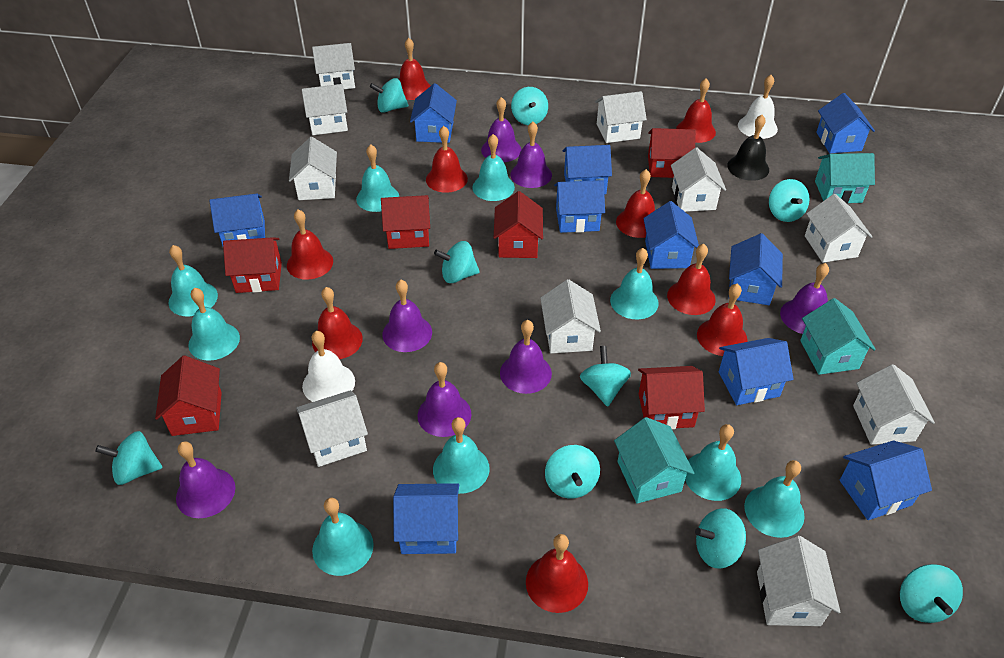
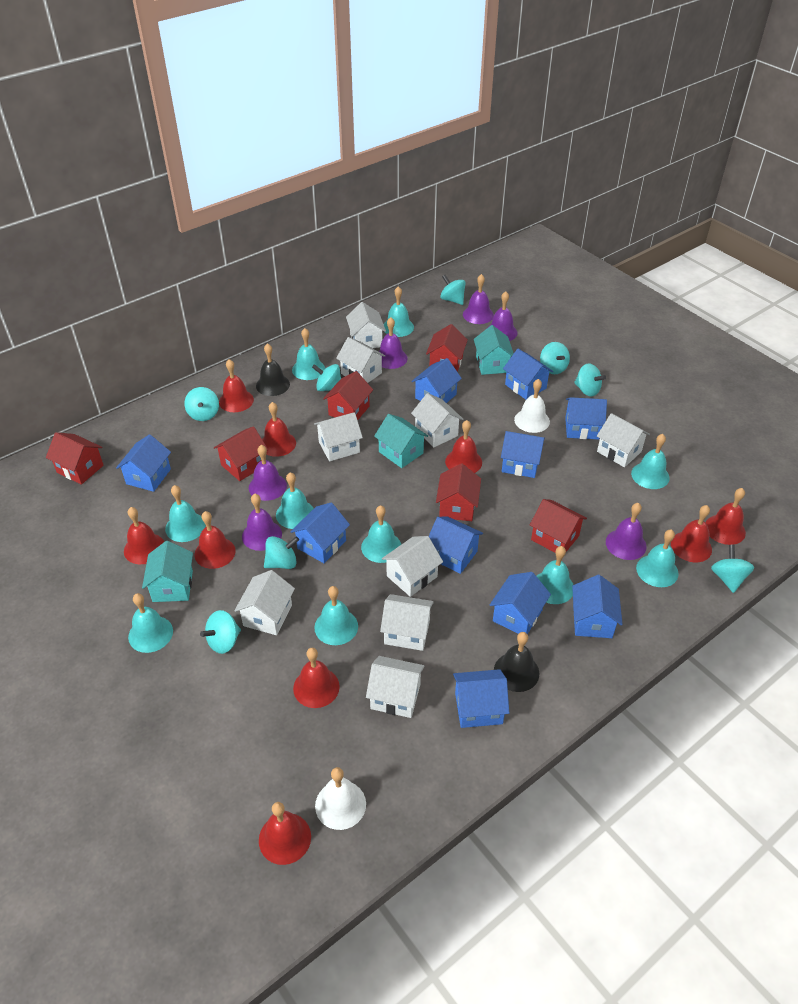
black bell: [727,115,769,181] = 1 -> [256,343,290,396] [494,632,539,692] = 2
purple bell: [176,441,235,518] [382,280,432,352] [418,362,472,437] [481,97,521,162] [500,320,552,394] [511,122,552,188] [780,263,829,334] = 7 -> [242,494,282,551] [249,445,287,501] [379,317,407,369] [463,274,494,324] [488,291,517,341] [606,503,647,560] = 6
turquoise bell: [169,245,218,316] [188,288,240,361] [312,498,374,576] [356,144,399,212] [433,417,490,494] [472,134,515,201] [610,248,659,319] [685,424,741,501] [744,460,805,538] = 9 -> [128,593,173,653] [165,485,206,542] [276,472,314,529] [292,328,325,380] [314,586,358,645] [361,505,401,563] [384,286,414,337] [537,546,573,604] [631,434,670,489] [636,529,679,587] = 10
turquoise spinning top: [95,431,163,485] [370,78,408,113] [434,241,480,283] [511,87,548,125] [545,445,600,498] [580,346,631,407] [695,508,746,569] [769,179,810,222] [900,564,963,623] = 9 -> [184,387,219,421] [200,610,241,654] [264,536,299,569] [312,364,341,391] [440,275,466,305] [540,342,570,374] [574,363,606,396] [711,545,754,593] = 8
white house: [289,137,337,200] [296,390,368,467] [302,84,348,135] [312,43,355,89] [540,279,601,353] [595,91,647,143] [671,147,726,212] [757,536,841,626] [805,194,872,263] [853,364,935,445] = 10 -> [234,570,295,635] [314,412,363,462] [336,337,385,383] [346,302,386,348] [366,656,425,718] [380,594,434,651] [382,536,443,597] [411,393,463,447] [597,413,650,467] = 9

